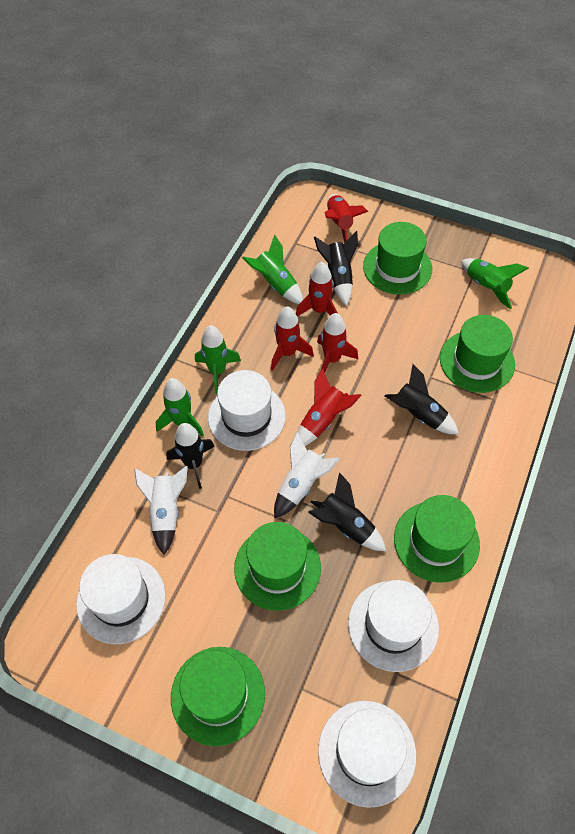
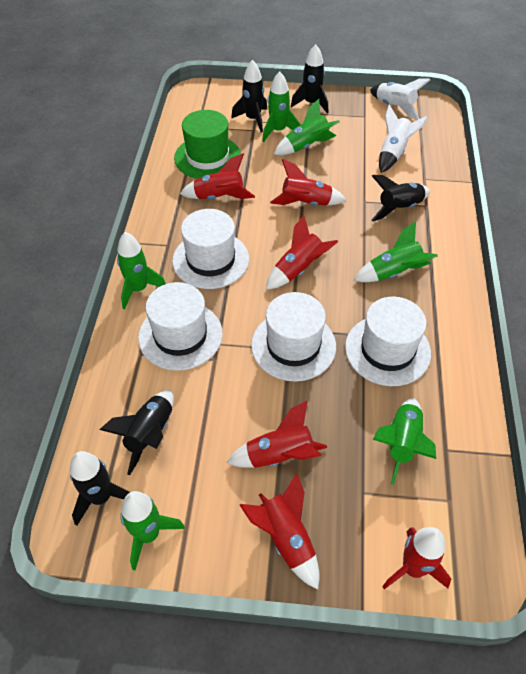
black rocket: [166,423,215,489] [308,472,386,551] [314,231,358,306] [385,364,459,434] = 4 -> [70,451,130,526] [100,390,174,475] [231,60,267,132] [291,44,328,113] [371,175,430,222] = 5
green hat: [171,647,265,746] [234,522,321,611] [363,222,432,295] [394,495,480,583] [440,315,515,393] = 5 -> [174,110,241,179] = 1
green rocket: [156,378,204,437] [195,325,241,394] [242,235,303,304] [461,258,529,309] = 4 -> [117,232,166,309] [120,491,185,570] [262,72,300,142] [274,99,340,155] [354,221,438,282] [373,398,436,485] = 6
red rocket: [271,306,314,371] [296,262,338,316] [298,368,362,446] [317,313,358,373] [325,194,368,242] = 5 -> [180,154,255,199] [226,400,327,468] [240,473,319,589] [266,215,338,290] [270,159,346,206] [382,527,451,589] = 6

